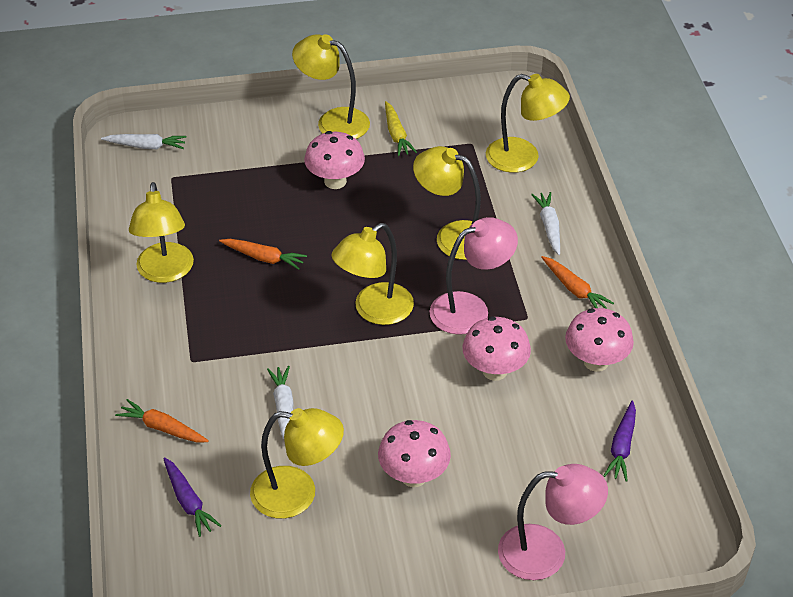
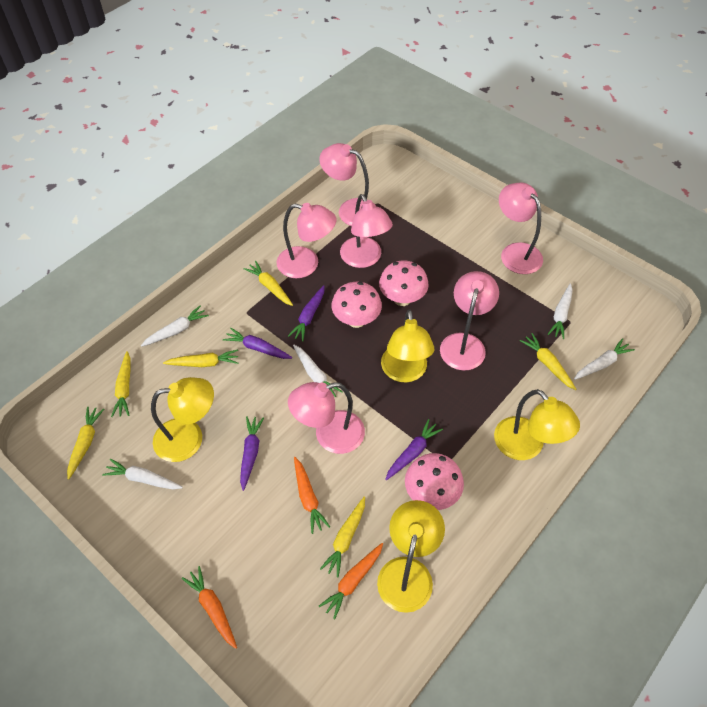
pink lamp: [430,217,518,335] [498,464,608,580] = 2 -> [277,203,336,278] [288,382,365,454] [319,143,376,226] [340,194,393,268] [440,271,499,371] [499,182,543,274] = 6
pink mushroom: [304,131,365,189] [378,420,451,487] [462,316,531,381] [565,308,634,372] = 4 -> [332,282,382,328] [379,260,429,306] [405,453,464,510] = 3
purple carrot: [163,457,221,537] [604,401,636,481] = 2 -> [223,328,292,359] [240,416,264,491] [288,285,324,341] [385,419,443,480] = 4
white carrot: [101,134,187,149] [267,366,294,439] [531,192,560,255] = 3 -> [102,459,183,489] [141,305,209,347] [293,345,343,397] [548,283,573,339] [574,338,635,380] = 5
yellow carrot: [385,101,417,156] = 1 -> [67,407,104,480] [111,351,131,417] [163,349,238,367] [244,261,293,306] [320,497,365,577] [520,333,576,390] = 6
yellow lamp: [129,182,194,283] [250,408,344,519] [292,34,370,139] [331,223,414,325] [413,146,481,260] [486,74,570,173] = 6 -> [151,377,214,462] [377,500,445,613] [381,310,434,382] [494,389,580,460] = 4

